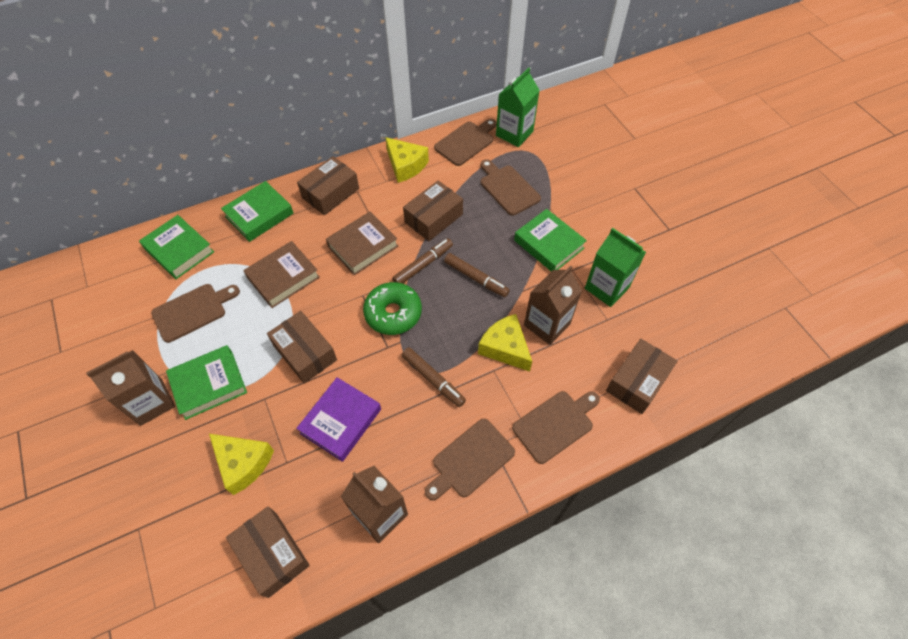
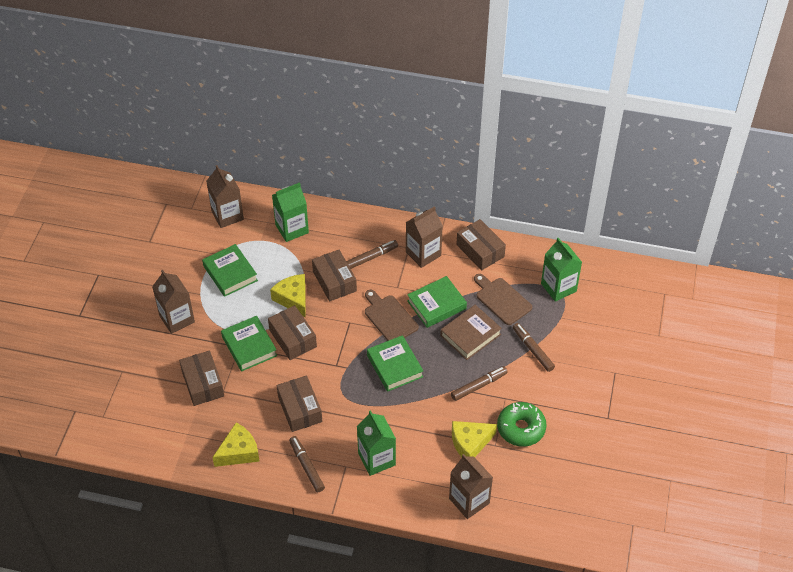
brown book: [243,241,320,308] [326,211,398,275] = 2 -> [440,305,502,360] = 1
brown carton: [86,350,175,426] [340,466,408,543] [524,266,582,345] = 3 -> [152,270,195,334] [206,165,244,228] [406,206,443,268] [449,454,493,519] = 4
brown cutting board: [151,284,240,343] [425,419,515,500] [434,119,497,166] [481,159,541,216] [512,391,600,464] = 5 -> [365,290,419,341] [474,274,532,325] = 2
brown marker: [392,238,453,283] [402,347,466,407] [444,253,510,297] = 3 -> [289,436,325,492] [346,240,398,269] [451,366,508,401] [513,323,555,372] = 4
green carton: [496,67,540,147] [585,228,646,307] = 2 -> [272,182,309,242] [357,410,396,476] [541,238,582,302] = 3
purple book: [296,377,381,462] = 1 -> none = 0

